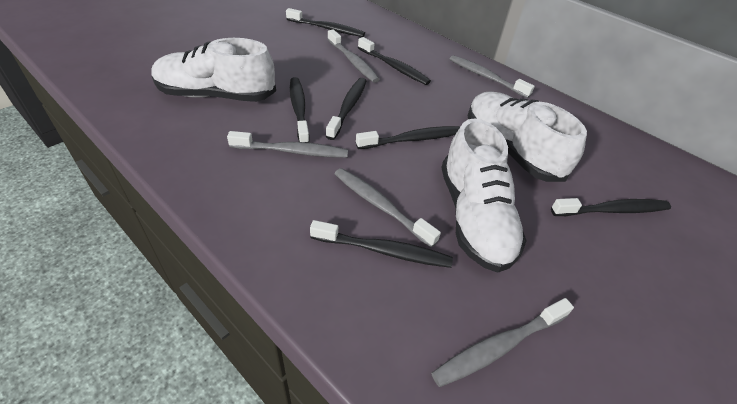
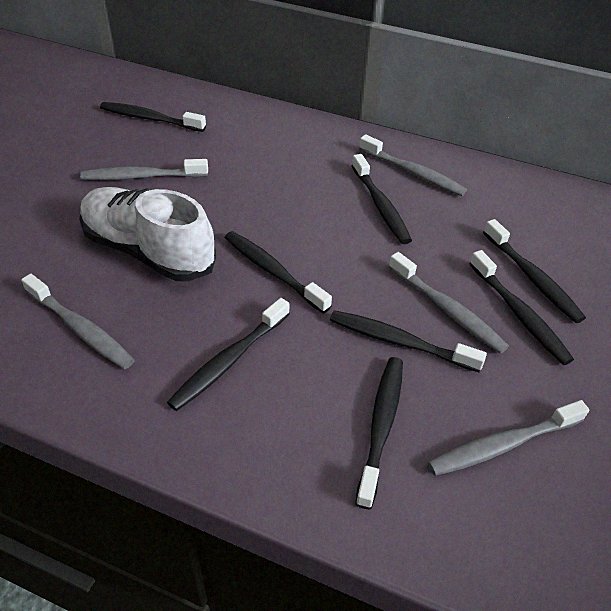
black toothbrush: [286,8,365,37] [290,77,310,143] [310,220,453,268] [326,78,366,140] [356,126,460,149] [358,37,431,85] [551,198,671,216] = 7 -> [100,102,206,132] [167,298,290,411] [225,231,332,314] [330,310,487,372] [352,154,412,244] [355,357,403,509] [469,250,574,365] [483,219,586,323] = 8
white shoe: [151,38,276,102] [441,118,527,273] [467,92,587,182] = 3 -> [79,187,216,281] = 1

